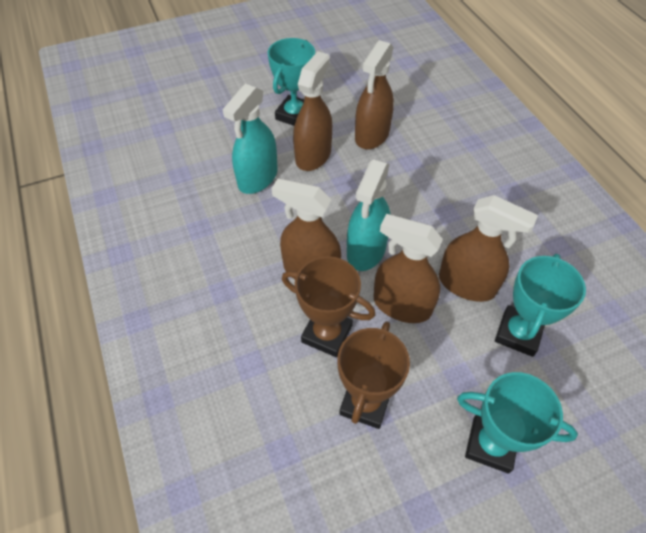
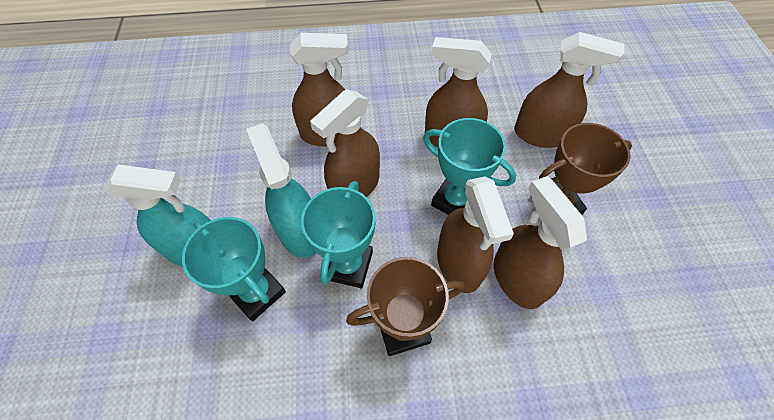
brown spray bottle: [272,178,341,279] [293,51,332,171] [355,40,394,149] [373,214,443,323] [439,195,538,302] = 5 -> [290,33,348,147] [310,89,380,197] [425,37,492,147] [437,176,514,293] [493,176,587,309] [514,32,625,148] = 6

